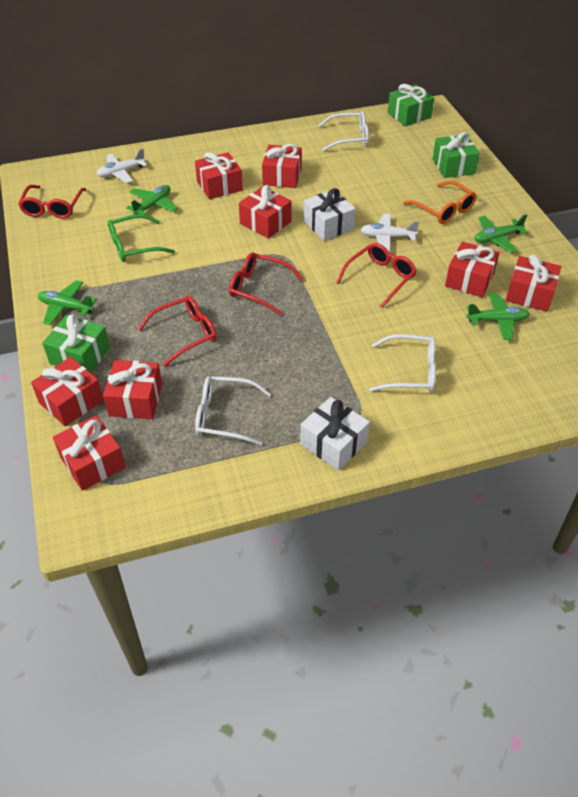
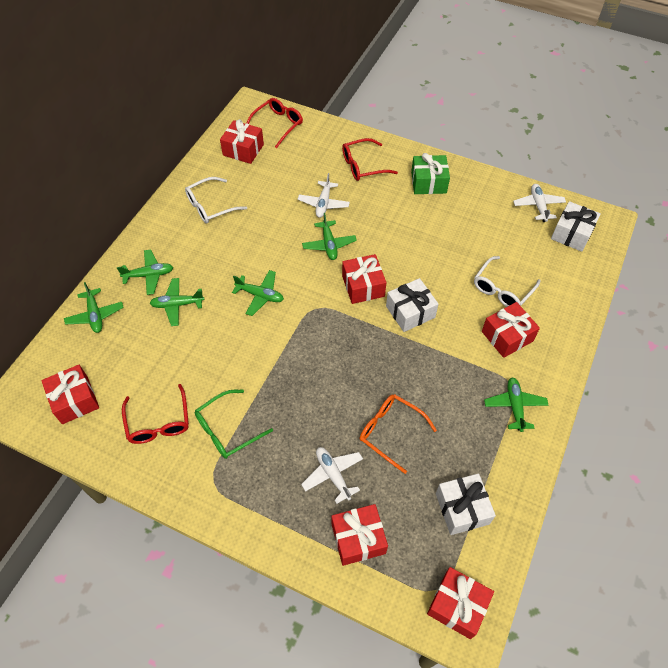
green gift: [42,314,110,373] [388,84,434,126] [433,132,480,178] = 3 -> [411,153,450,194] = 1
green plane: [38,280,97,325] [126,185,178,215] [466,293,529,340] [475,214,529,253] = 4 -> [64,282,124,333] [117,249,173,295] [150,278,204,326] [232,270,284,316] [302,213,357,260] [484,378,548,432] = 6
red gift: [31,357,104,426] [53,415,126,491] [103,360,162,419] [195,152,243,199] [239,185,292,239] [262,144,302,188] [445,241,500,297] [506,254,561,312] = 8 -> [41,365,99,424] [220,119,264,164] [331,504,388,566] [342,254,386,304] [427,567,494,639] [482,302,540,358] = 6
red glasses: [18,185,87,219] [138,296,217,367] [229,252,303,315] [336,243,417,308] = 4 -> [122,384,189,444] [247,98,303,148] [342,138,398,181] = 3
white gift: [300,397,370,470] [304,188,356,241] = 2 -> [386,278,439,332] [436,473,496,535] [551,201,601,252] = 3
white glasses: [195,376,271,446] [318,111,369,151] [369,334,436,392] = 3 -> [185,177,247,224] [474,256,541,307] = 2
white plane: [97,149,147,183] [361,213,419,252] = 2 -> [297,173,350,218] [301,447,363,504] [513,184,566,222] = 3

